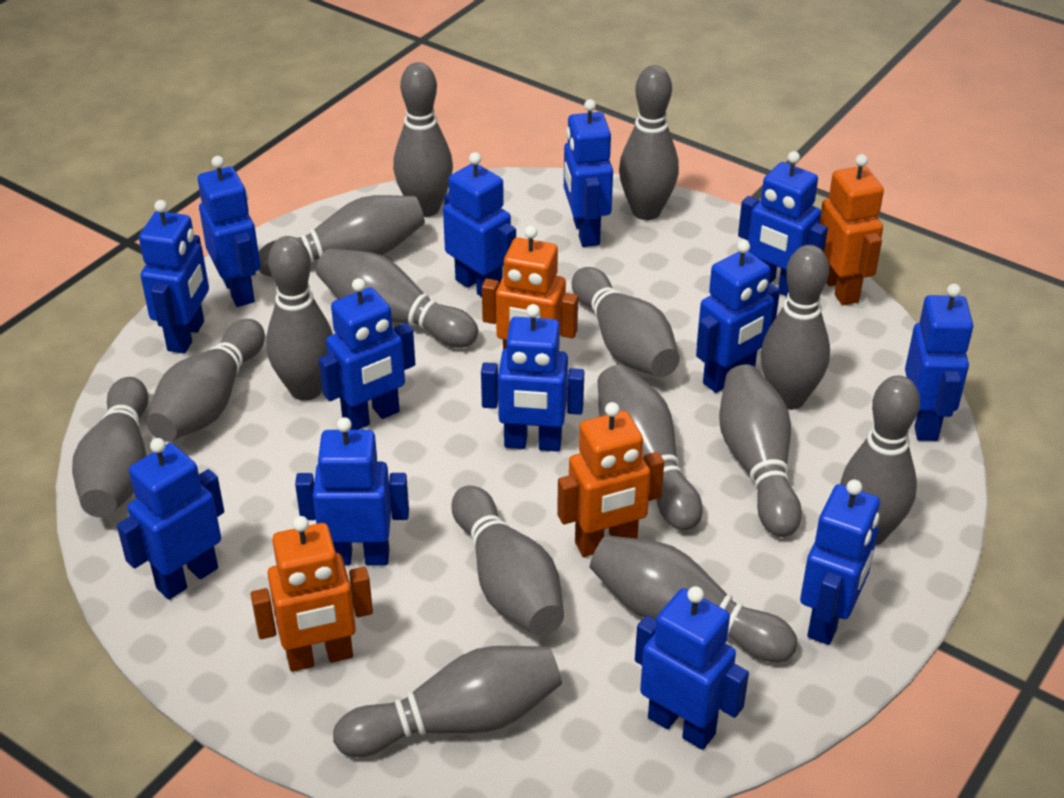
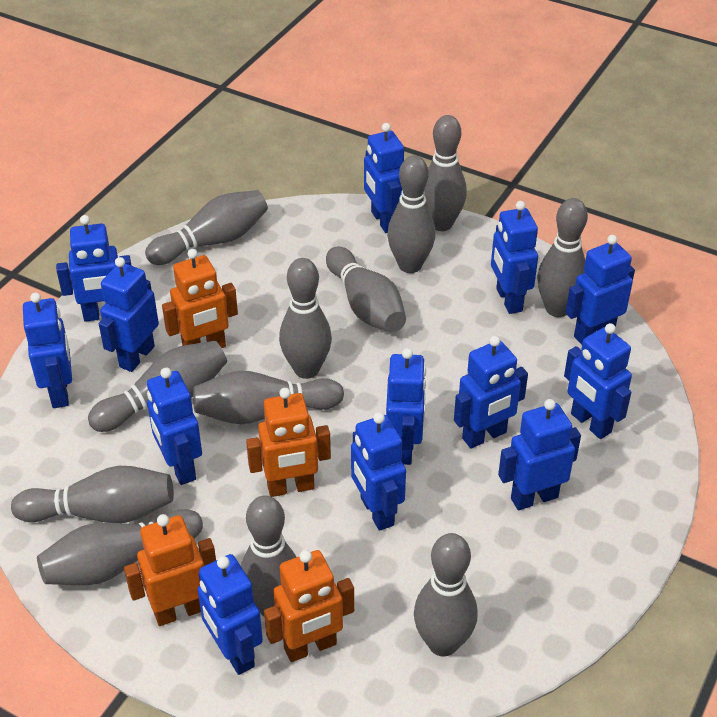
grey bowling pin: [72,377,148,518] [146,319,265,442] [259,195,425,277] [266,236,333,401] [316,248,478,348] [333,646,562,757] [393,62,453,217] [451,486,564,636] [572,267,680,377] [590,535,797,662] [598,365,703,530] [619,65,679,220] [719,364,802,537] [761,245,830,410] [840,376,920,545] = 15 -> [11,466,174,523] [37,509,203,585] [88,341,227,432] [145,190,268,265] [193,371,344,424] [241,495,296,616] [279,258,332,379] [326,246,406,333] [387,155,436,273] [414,533,478,657] [424,115,467,231] [537,198,588,317] = 12

